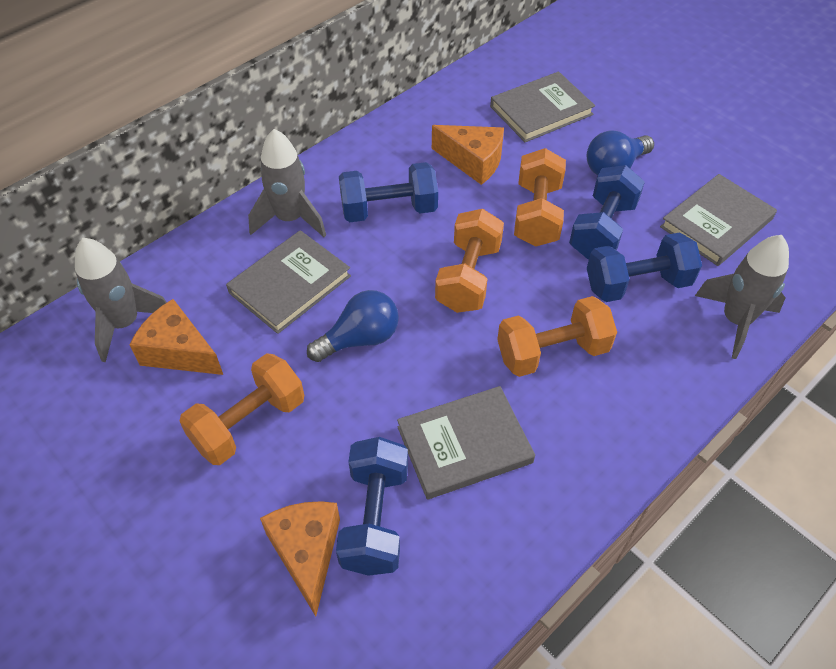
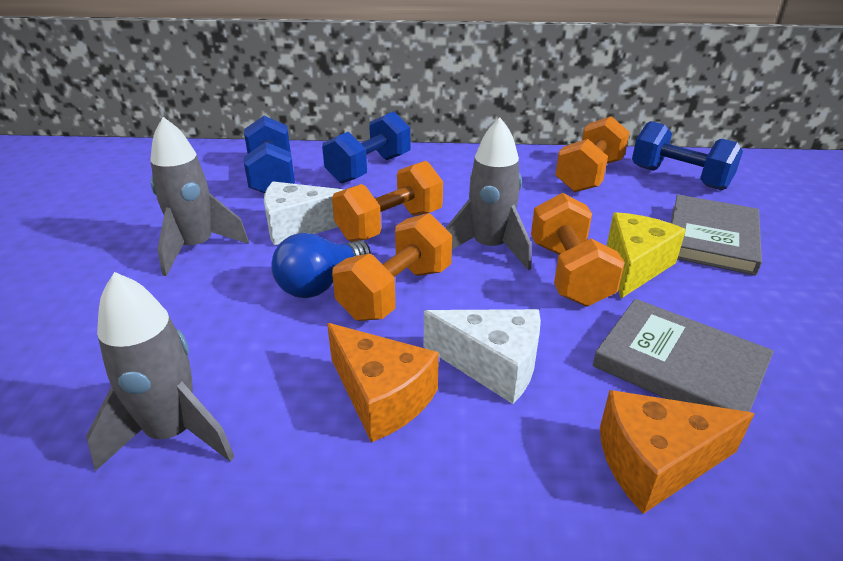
blue dumbbell: [336,437,408,576] [339,162,438,222] [569,165,645,259] [587,232,702,302] = 4 -> [244,116,295,193] [322,111,411,183] [632,121,743,191] = 3
blue light bulb: [307,290,399,362] [587,131,654,175] = 2 -> [271,233,371,298] = 1
grey book: [226,230,351,334] [397,386,535,499] [490,72,595,142] [660,174,777,266] = 4 -> [593,299,774,412] [671,195,762,275] = 2
orange cheese: [130,299,223,375] [260,501,340,616] [432,125,504,185] = 3 -> [327,323,439,442] [600,390,754,514] = 2
white cheese: none = 0 -> [264,181,345,245] [424,309,541,404] = 2
yellow cheese: none = 0 -> [607,212,686,298] = 1

